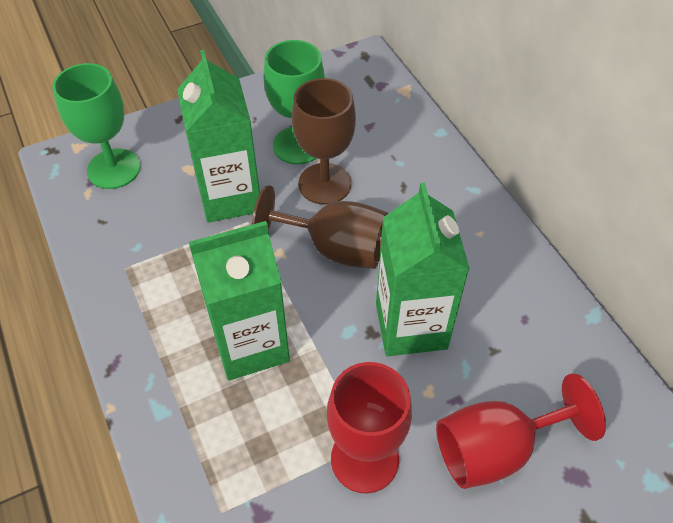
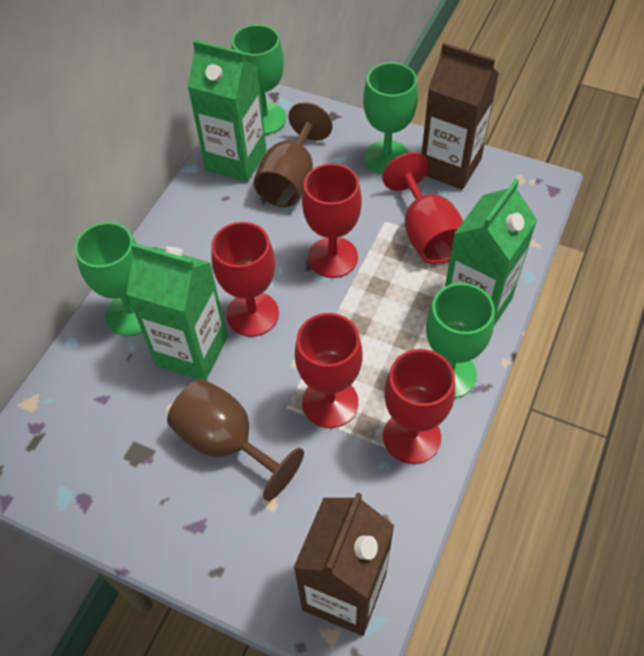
brown carton: none = 0 -> [293,492,395,636] [422,43,499,190] = 2
green goblet: [52,63,141,189] [263,40,325,165] = 2 -> [75,222,142,336] [231,24,286,135] [363,62,418,174] [426,283,495,398] = 4
red goblet: [327,362,412,493] [436,373,606,489] = 2 -> [211,222,279,337] [295,313,363,428] [302,163,362,278] [382,152,463,264] [383,349,455,464] = 5

